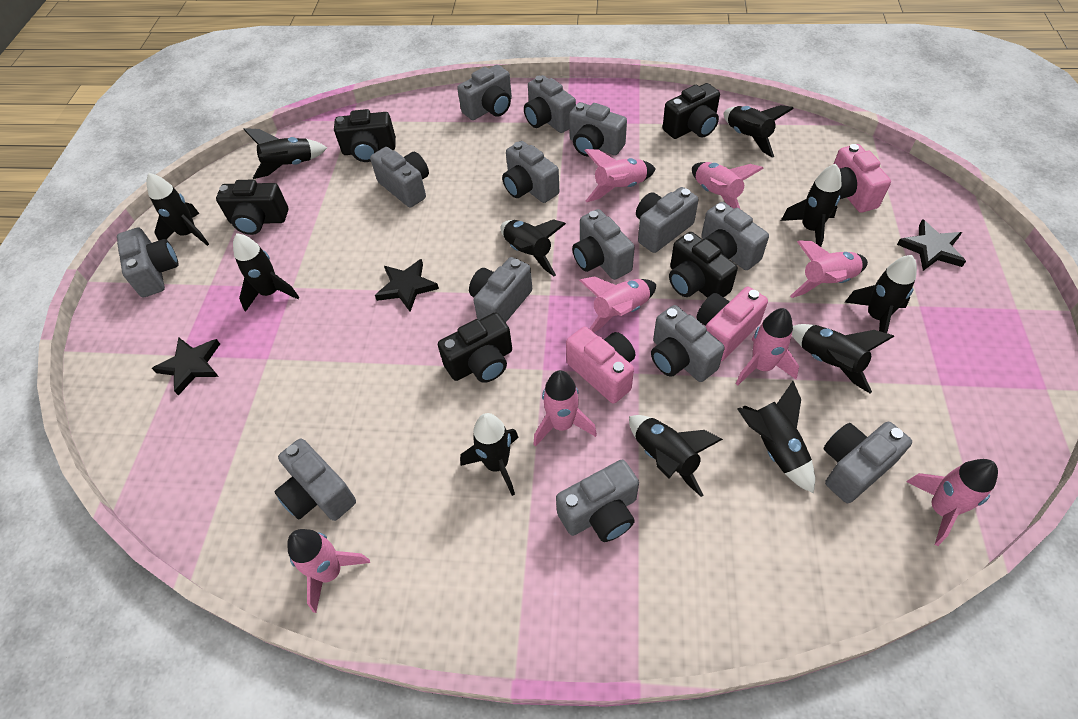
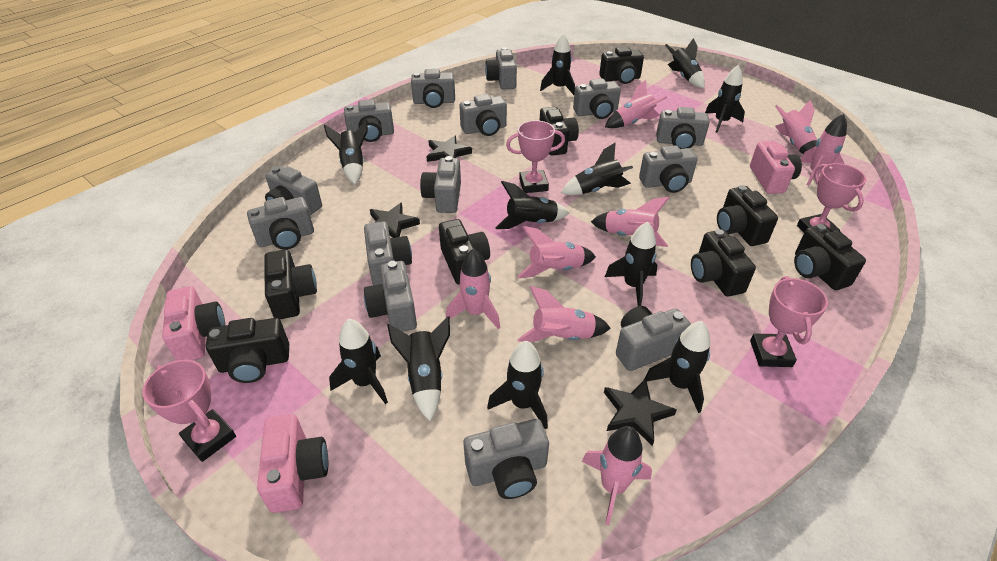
black camera: [216,180,288,235] [334,109,396,162] [438,312,512,383] [663,83,720,139] [669,232,738,298] = 5 -> [206,318,289,383] [265,249,317,319] [439,219,490,284] [539,107,579,155] [599,47,644,84] [691,229,756,297] [717,185,778,246] [794,224,866,290] = 8
pink trophy: none = 0 -> [142,359,236,462] [506,120,565,193] [750,276,828,367] [797,163,866,232] = 4

